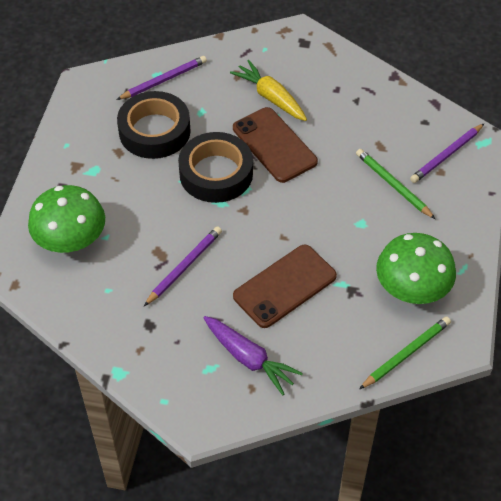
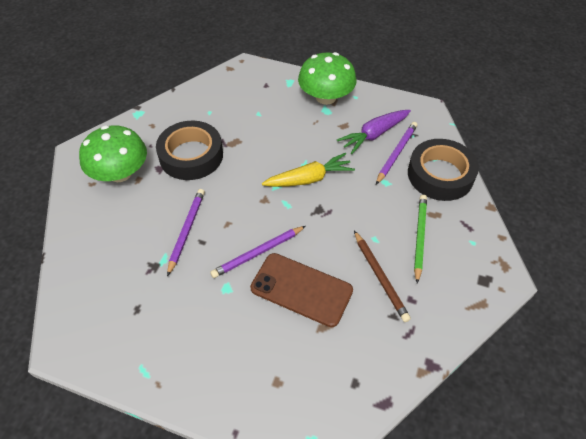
brown pencil: none = 0 -> [354,231,411,322] = 1
brown phone: [233,107,318,183] [233,245,337,328] = 2 -> [250,253,353,327] = 1
green pencil: [356,149,435,219] [359,316,451,389] = 2 -> [414,195,427,284] = 1

